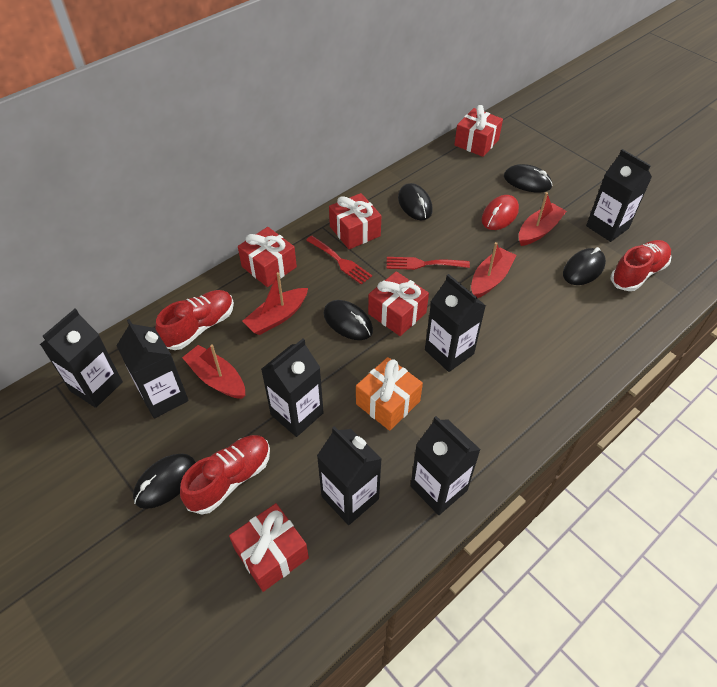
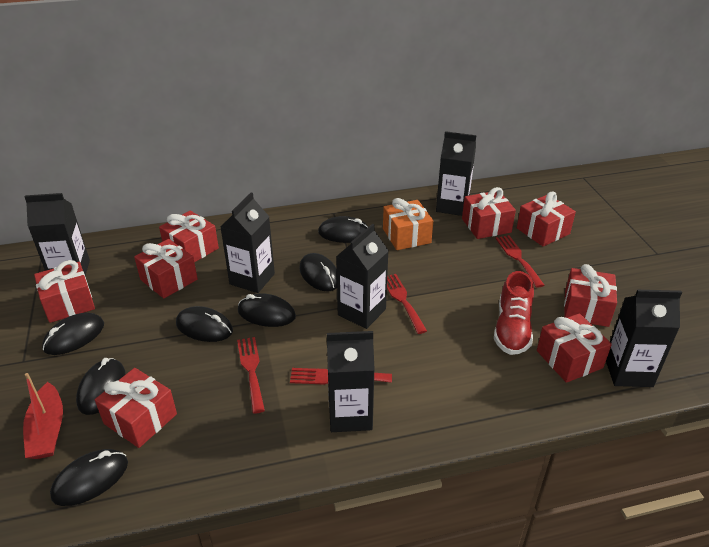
black carton: [40,309,123,408] [116,319,189,419] [261,339,324,437] [317,426,382,525] [411,416,481,515] [425,274,486,372] [586,149,652,242] = 7 -> [24,193,90,276] [221,192,275,293] [327,331,375,432] [336,224,389,329] [436,131,476,216] [606,290,682,387] = 6
black mouse: [133,454,196,509] [324,300,373,340] [398,183,432,220] [504,164,553,193] [563,247,606,285] = 5 -> [42,313,104,355] [50,449,128,506] [76,358,126,415] [176,306,233,342] [238,293,296,327] [299,253,337,291] [318,216,368,243] = 7
red boat: [182,344,245,399] [242,272,308,335] [471,242,516,298] [519,192,567,246] = 4 -> [23,373,63,459] = 1
red fork: [306,236,372,285] [387,257,470,270] = 2 -> [237,337,265,414] [290,368,392,385] [387,274,427,334] [495,235,544,288] = 4
red gift: [229,503,309,592] [238,227,297,287] [329,193,381,249] [368,271,429,336] [454,105,503,157] = 5 -> [34,260,95,323] [95,368,177,448] [134,239,198,298] [159,211,219,262] [462,187,516,239] [517,192,576,247] [537,313,612,383] [564,264,617,327] = 8
red mouse: [481,195,519,230] = 1 -> none = 0
red shoe: [156,290,234,350] [180,435,270,514] [611,240,671,291] = 3 -> [494,271,534,355] = 1

